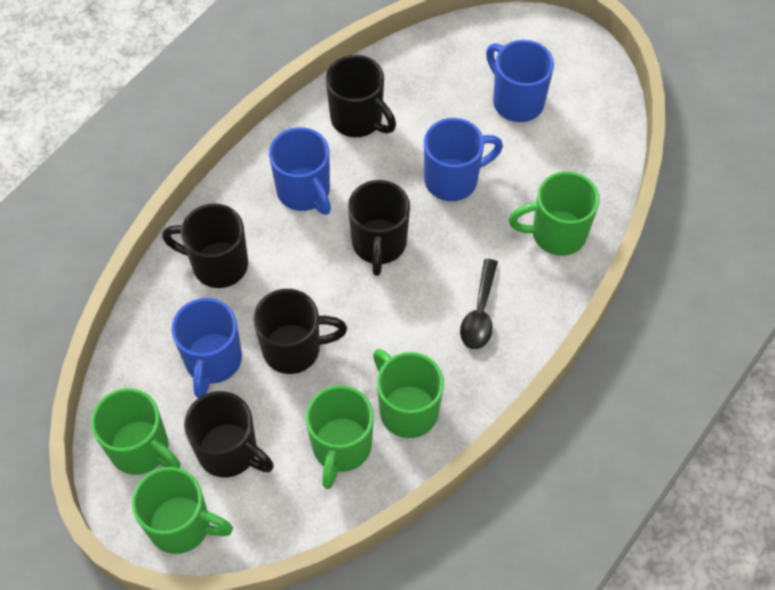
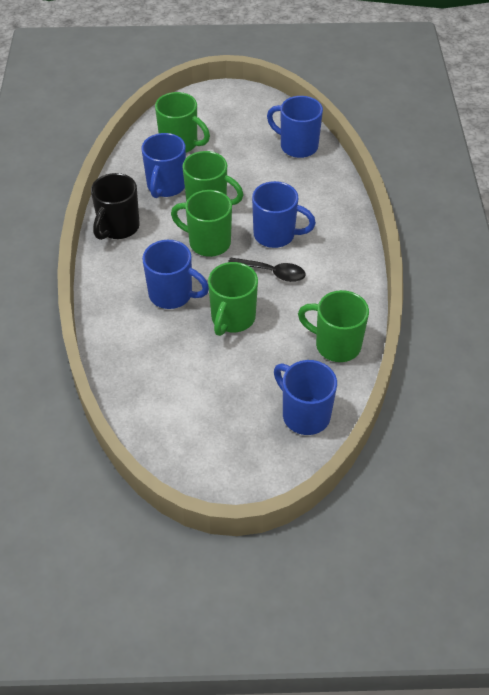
black mug: [162,204,248,288] [184,391,274,477] [253,289,347,374] [326,55,396,137] [348,180,410,276] = 5 -> [91,173,140,240] = 1
blue mug: [171,298,242,398] [269,127,331,215] [424,118,503,201] [486,40,554,122] = 4 -> [142,133,186,198] [142,240,209,309] [252,181,316,248] [267,96,323,158] [274,360,337,435] = 5

